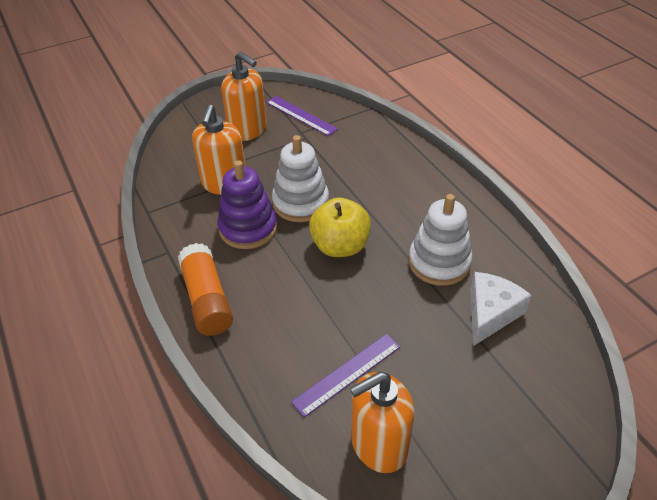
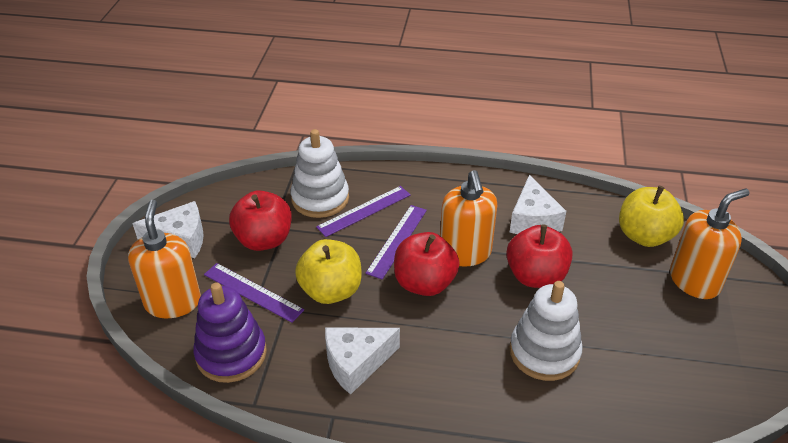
orange glue stick: [178,243,233,336] = 1 -> none = 0
purple ruler: [266,96,338,136] [291,334,400,417] = 2 -> [204,263,304,323] [316,186,411,237] [365,205,427,279] = 3
red apple: none = 0 -> [229,190,292,251] [394,232,459,296] [506,224,572,288] = 3
white cheese: [470,272,531,346] = 1 -> [132,201,204,258] [325,327,400,395] [509,175,566,234] = 3
yellow apple: [309,198,371,257] = 1 -> [295,239,362,304] [619,186,684,247] = 2

